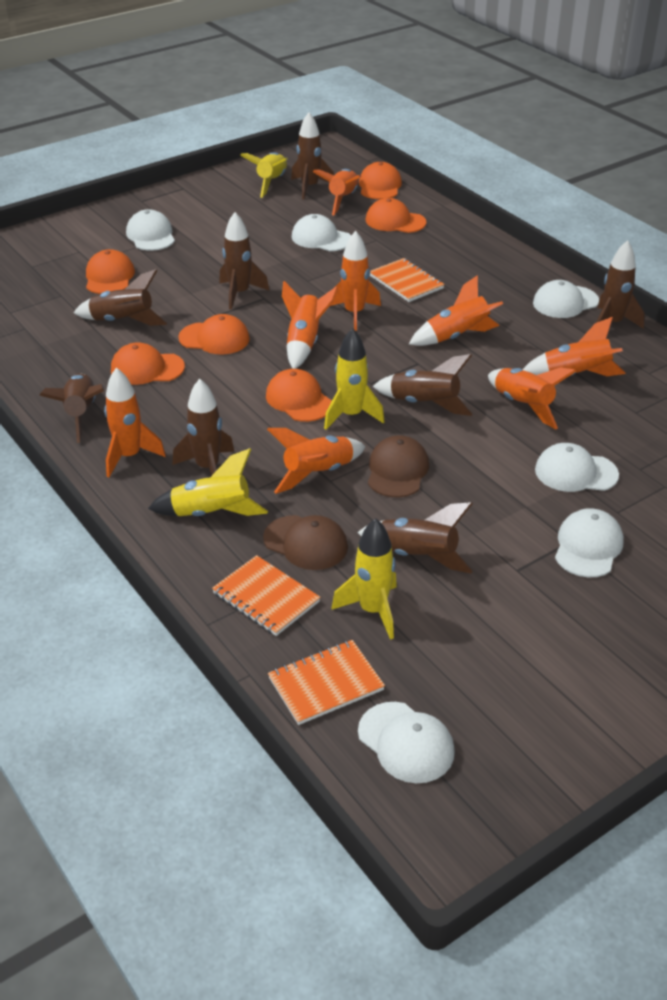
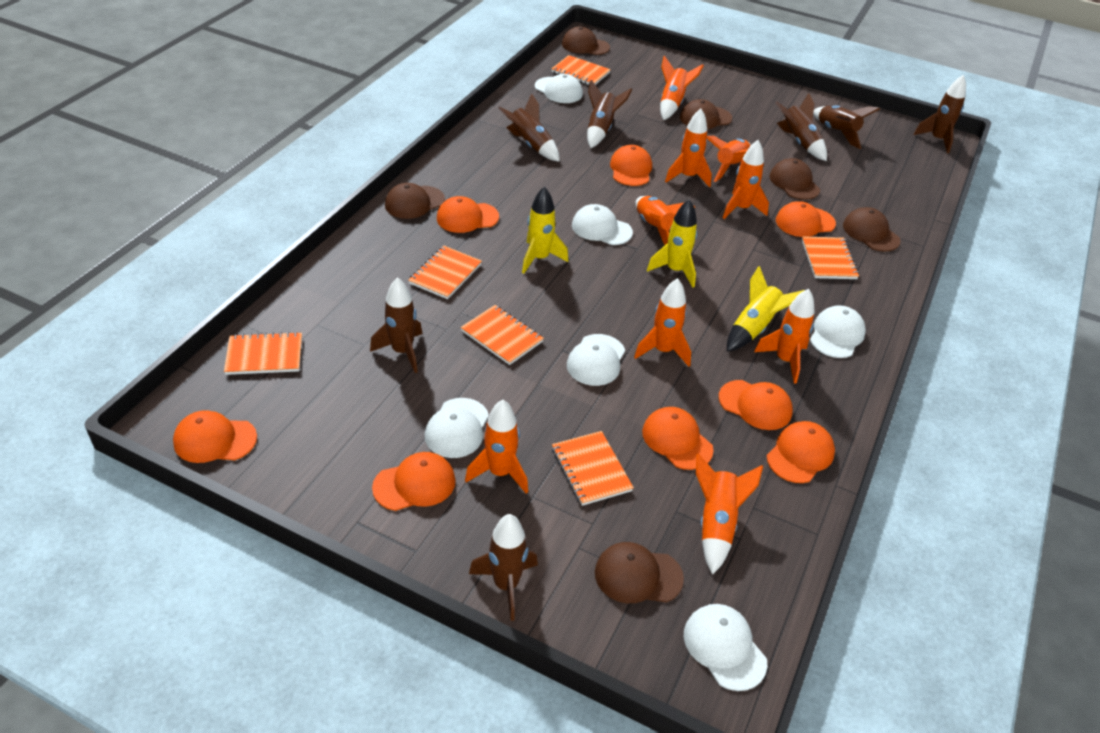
brown cap: [263,515,348,570] [368,435,429,498] = 2 -> [385,183,445,219] [562,27,610,55] [595,542,684,603] [680,99,732,129] [769,158,820,200] [843,207,901,252] = 6
brown rocket: [39,374,104,443] [74,269,167,326] [173,379,234,476] [219,212,269,309] [291,112,334,199] [357,502,472,573] [373,354,472,416] [596,240,645,329] = 8 -> [370,277,422,373] [469,514,538,621] [498,93,560,162] [587,80,632,148] [775,93,827,161] [813,105,880,149] [914,75,966,153] = 7
orange cap: [86,249,135,294] [111,342,185,385] [178,314,250,354] [266,369,332,422] [359,162,402,200] [366,198,426,233] = 6 -> [173,410,257,463] [372,452,456,511] [437,196,499,233] [610,145,652,186] [642,407,714,470] [719,380,793,430] [767,421,835,483] [776,201,836,237] = 8
orange notebook: [212,555,320,636] [268,640,385,725] [370,258,445,302] = 3 -> [224,332,302,375] [408,246,482,299] [461,305,544,365] [551,55,611,85] [552,431,634,506] [802,236,859,279] = 6
orange rocket: [104,368,166,477] [267,428,366,494] [282,281,338,369] [313,169,361,215] [330,231,381,331] [409,275,503,346] [488,367,576,429] [523,317,626,376] = 8 -> [465,399,528,494] [634,278,691,367] [636,196,695,245] [660,56,704,120] [665,109,712,187] [696,453,763,575] [707,136,751,182] [723,140,769,219] [754,289,815,384] = 9
yellow rocket: [148,448,268,516] [240,152,288,198] [324,328,385,430] [331,518,397,640] = 4 -> [522,186,568,274] [647,199,697,288] [727,266,805,352] = 3

